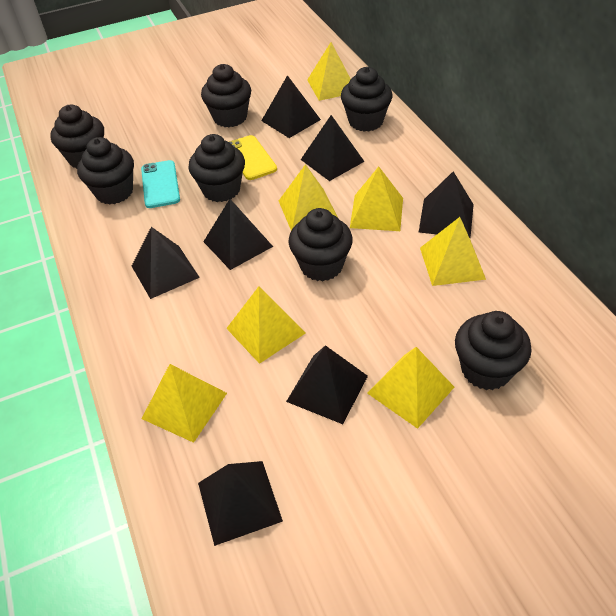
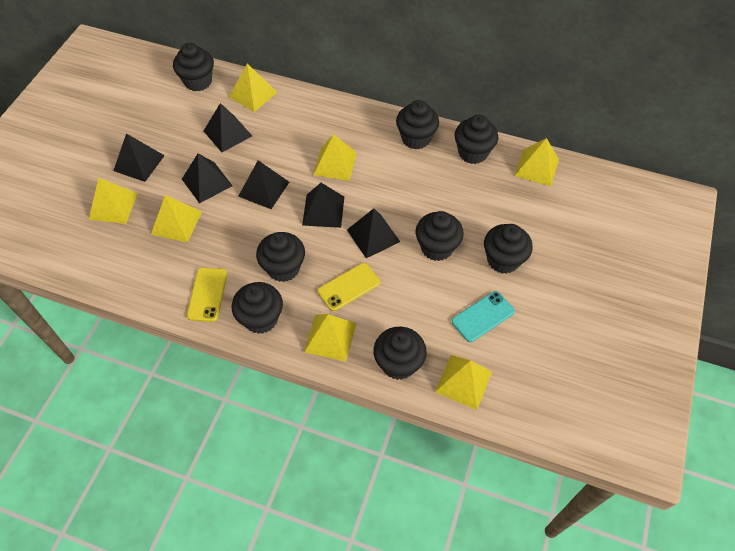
black cupcake: [50,105,104,169] [77,137,134,205] [188,134,245,202] [201,64,251,127] [288,208,353,281] [341,67,392,132] [455,311,532,390] = 7 -> [173,43,214,91] [232,282,283,334] [256,232,305,282] [373,327,427,380] [396,100,439,150] [416,211,464,261] [454,115,498,164] [484,224,533,274] = 8
black pyramid: [132,227,200,299] [198,461,283,546] [203,199,273,270] [261,75,321,138] [286,345,368,424] [301,115,365,181] [419,171,474,238] = 7 -> [113,133,165,182] [182,153,233,203] [204,103,252,152] [238,160,289,209] [302,183,344,228] [347,208,400,258] = 6
yellow phone: [229,135,277,180] = 1 -> [187,268,227,322] [318,263,380,311] = 2

